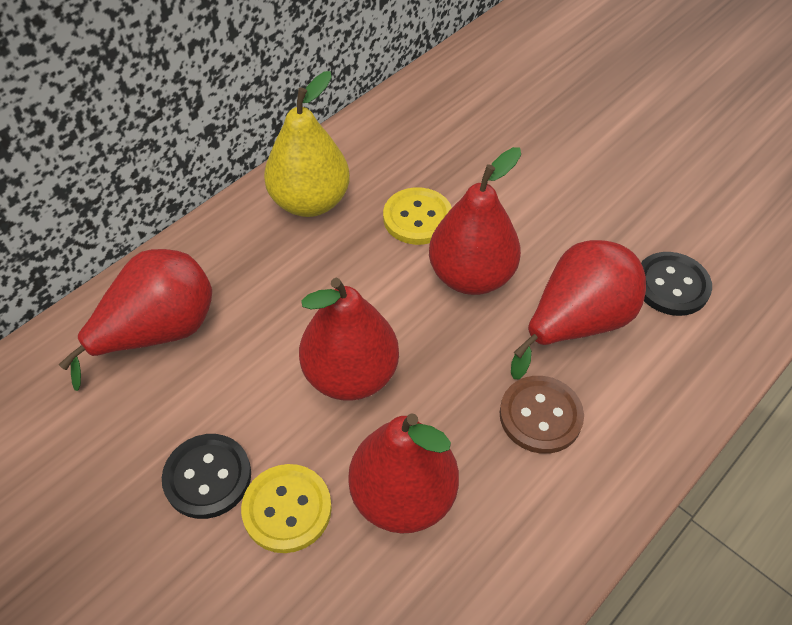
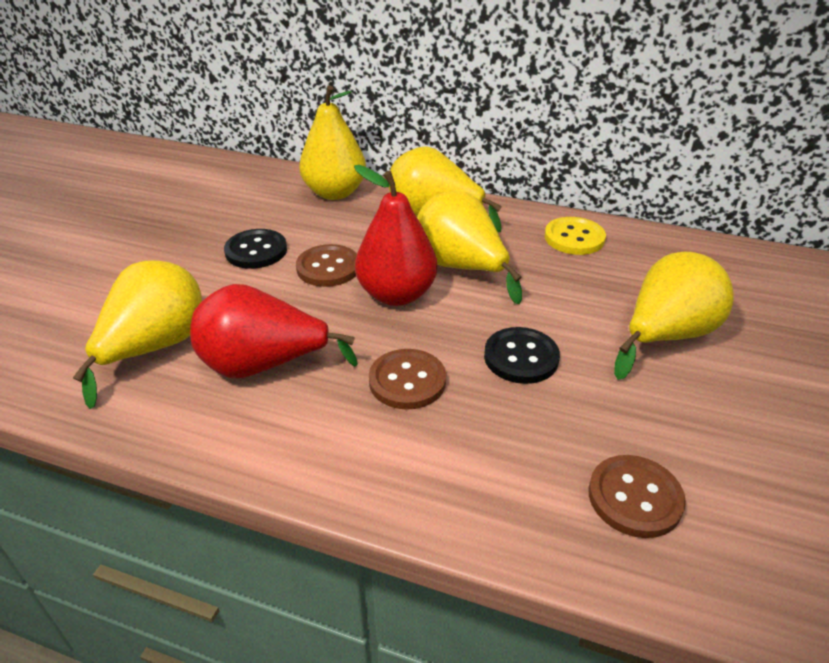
brown button: [500,376,584,454] = 1 -> [296,244,357,287] [369,349,446,410] [588,455,686,538] = 3
red pear: [59,249,212,391] [299,278,399,401] [348,413,459,534] [429,147,521,295] [511,240,646,379] = 5 -> [190,284,358,378] [354,165,437,306] = 2
yellow button: [241,464,332,553] [383,187,452,245] = 2 -> [545,217,606,255] = 1
yellow pear: [264,71,350,217] = 1 -> [73,260,202,409] [299,85,366,200] [389,146,502,232] [417,191,522,304] [614,252,734,380] = 5

